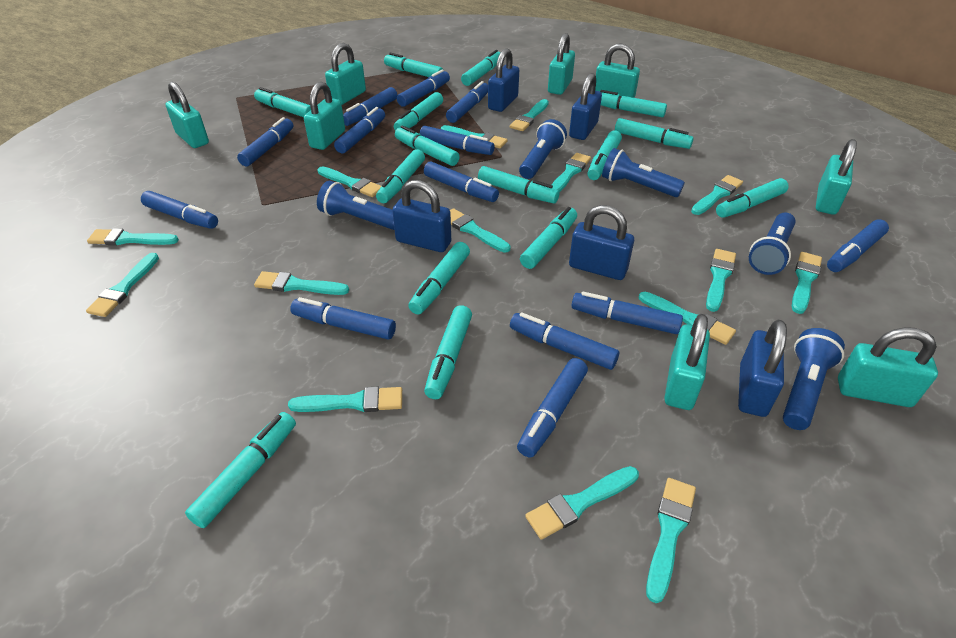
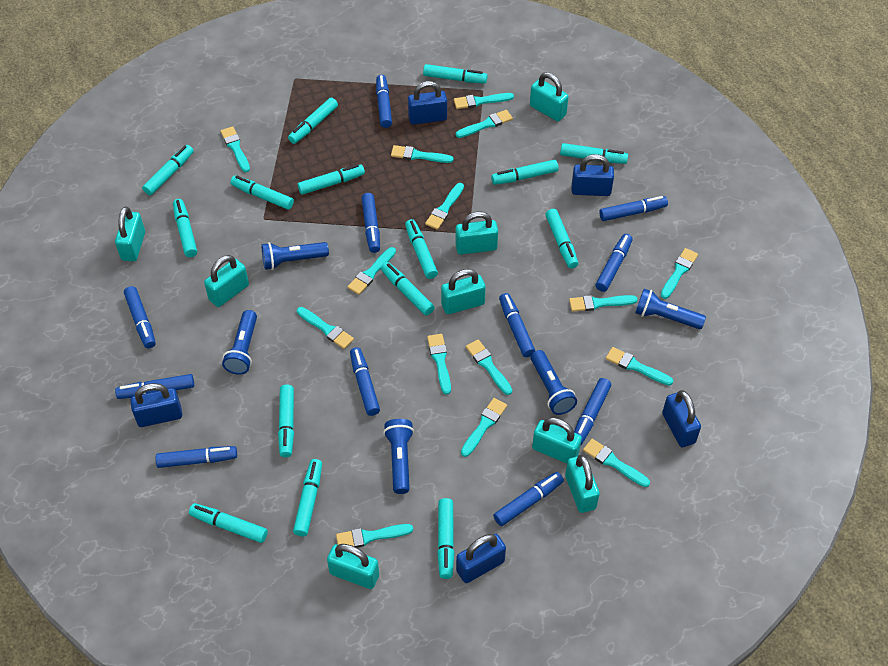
blue marker: [141,191,218,229] [237,117,293,166] [290,297,396,340] [334,107,385,153] [343,87,397,126] [397,69,450,107] [420,126,495,155] [424,161,499,202] [446,81,488,123] [510,312,619,370] [517,358,588,457] [572,292,683,334] [827,219,889,272] = 13 -> [115,374,194,399] [124,286,156,348] [155,446,237,468] [350,347,380,416] [362,193,380,253] [376,75,392,128] [493,472,564,526] [499,293,535,357] [574,378,611,445] [595,234,633,292] [599,196,668,221] = 11

